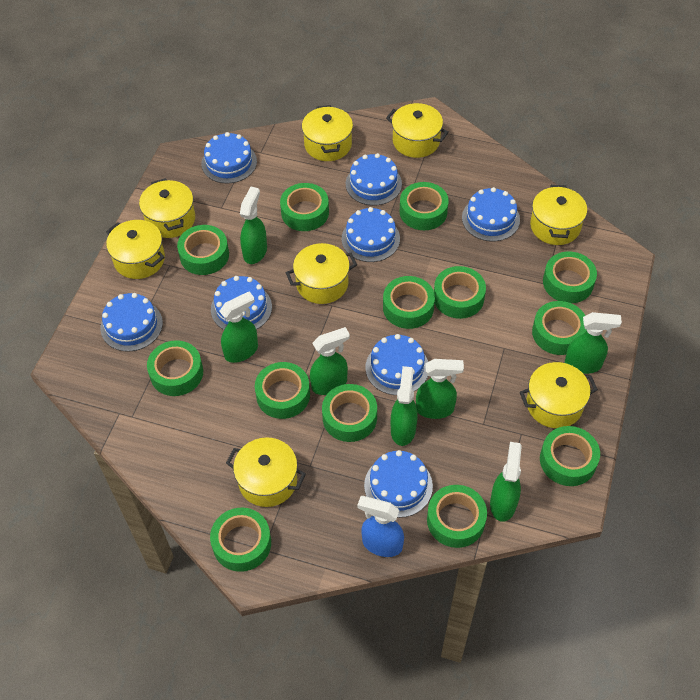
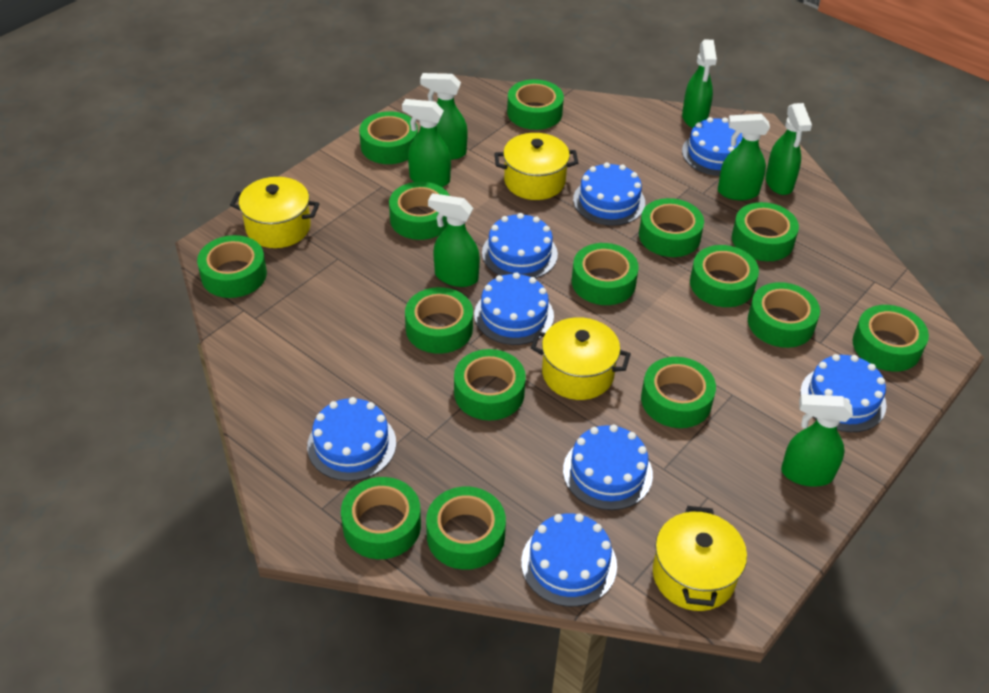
blue spray bottle: [357,496,404,557] = 1 -> none = 0
green tape: [147,340,203,396] [177,225,229,275] [210,508,271,572] [255,362,310,419] [280,183,329,231] [322,384,377,442] [383,276,435,329] [400,182,449,230] [427,485,487,548] [434,266,486,319] [532,301,587,355] [540,426,600,486] [543,251,597,303] = 13 -> [197,235,267,298] [341,477,421,559] [359,111,418,164] [389,182,450,240] [405,287,473,354] [426,487,506,570] [454,349,526,420] [507,79,564,130] [572,243,639,305] [639,198,704,257] [641,357,716,428] [690,245,759,307] [732,202,799,261] [748,282,820,348] [853,305,929,372] = 15
yellow pot: [106,220,165,279] [139,178,195,238] [226,438,306,507] [286,243,357,304] [302,105,353,161] [386,103,449,158] [520,362,598,428] [530,185,587,245] = 8 -> [230,177,320,248] [494,133,578,200] [531,317,631,400] [653,506,747,611] = 4

